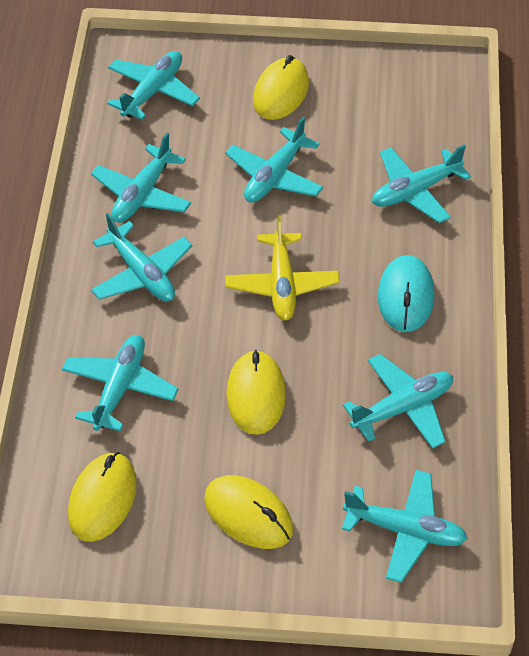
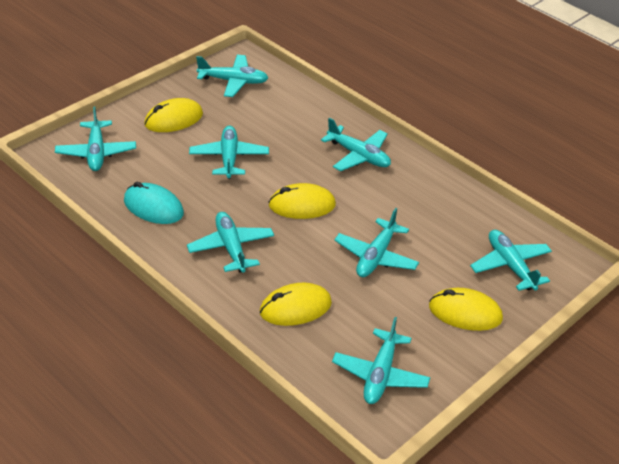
yellow plane: [225,215,340,321] = 1 -> none = 0

